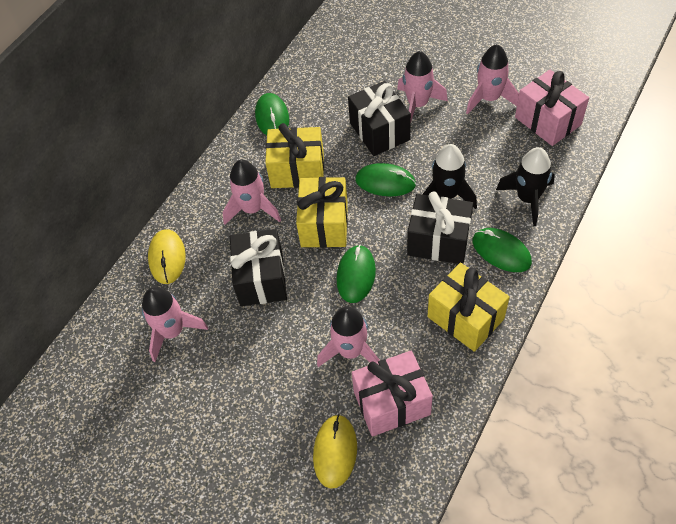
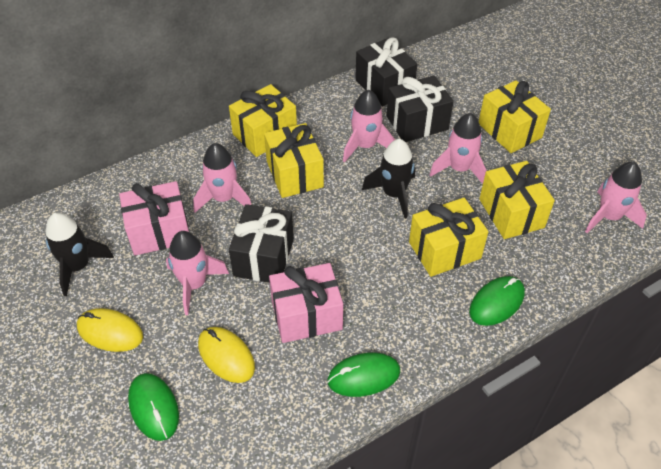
green mouse: [255,93,289,135] [336,245,376,303] [356,163,416,196] [473,228,532,272] = 4 -> [128,373,179,441] [327,352,400,397] [469,276,525,326] = 3
yellow gift: [265,123,324,188] [296,177,348,248] [427,263,510,352] = 3 -> [229,84,297,157] [264,123,324,198] [409,198,488,277] [479,80,551,153] [479,161,555,239] = 5

